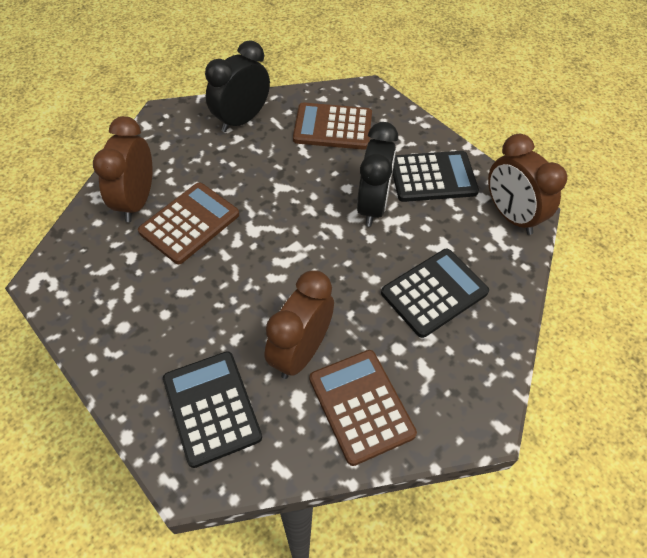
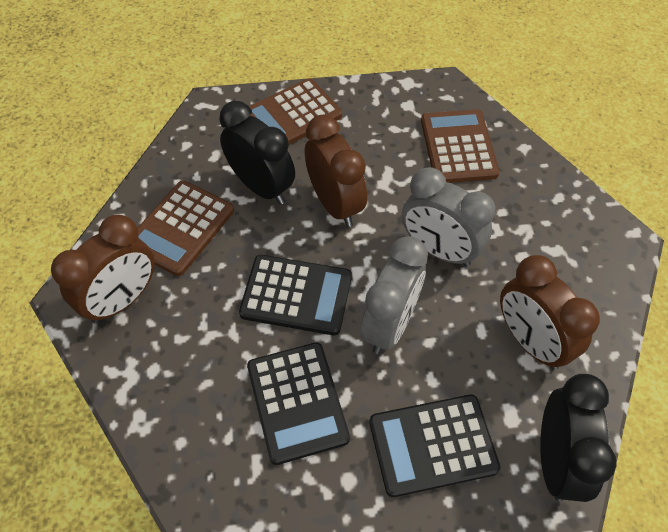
grey clock: none = 0 -> [360,236,428,354] [402,167,495,267] = 2

